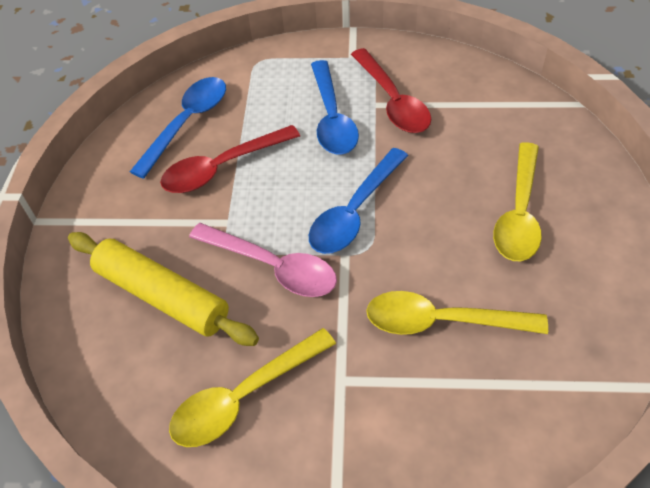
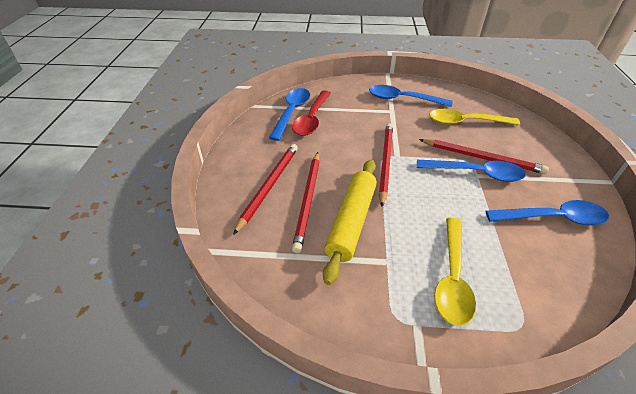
blue spoon: [130,77,226,179] [309,148,408,254] [311,60,359,154] = 3 -> [269,88,310,141] [369,85,453,107] [417,160,526,182] [486,200,609,225] = 4
pink spoon: [189,223,337,297] = 1 -> none = 0
red pencil: none = 0 -> [233,144,298,235] [292,152,320,253] [379,123,393,207] [419,139,549,174] = 4
red spoon: [160,125,300,193] [351,48,431,133] = 2 -> [292,90,331,136] = 1
yellow spoon: [169,328,336,447] [366,291,548,335] [493,142,542,261] = 3 -> [429,109,520,125] [434,218,476,326] = 2

